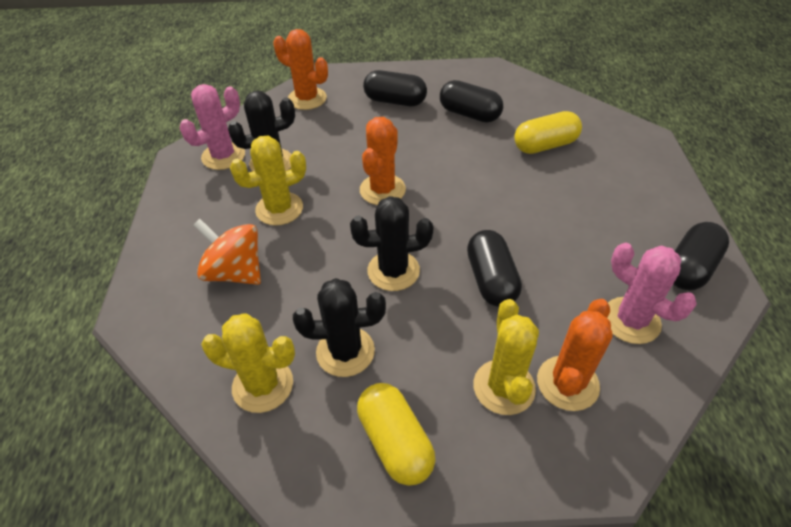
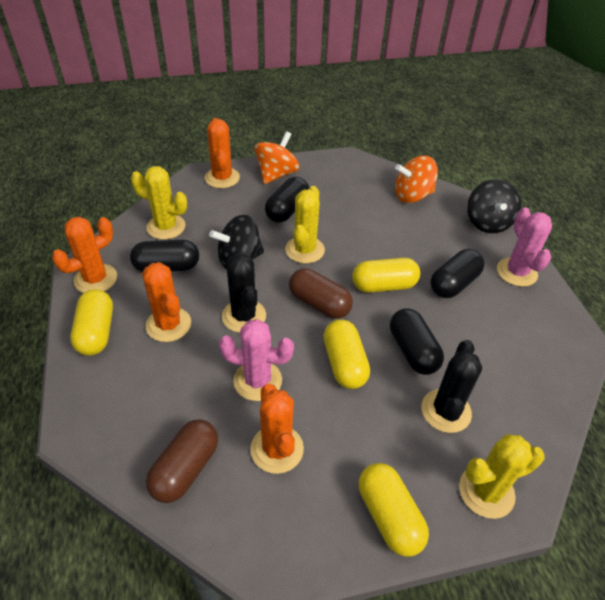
black cactus: [228,91,295,172] [293,278,386,377] [350,196,433,291] = 3 -> [222,254,266,333] [421,340,482,433] = 2
black spinning top: none = 0 -> [209,215,264,270] [467,179,521,233] = 2
brown capsule: none = 0 -> [146,419,218,503] [289,268,353,319] = 2
orange cactus: [273,29,328,110] [360,117,406,205] [537,299,613,411] = 3 -> [52,217,117,293] [142,262,191,342] [205,118,240,188] [250,384,304,474] = 4
orange spinning top: [193,219,261,285] = 1 -> [254,131,299,184] [395,155,438,203] = 2
yellow capsule: [357,383,435,486] [514,111,582,154] = 2 -> [70,289,113,356] [323,319,370,389] [352,258,420,293] [359,463,429,557] = 4

